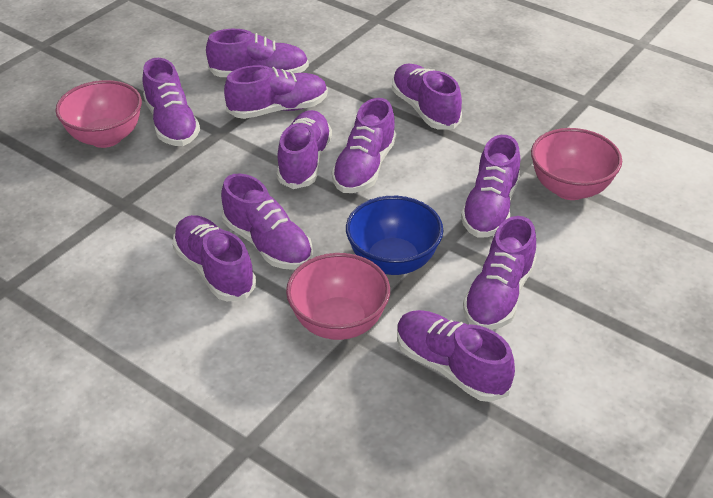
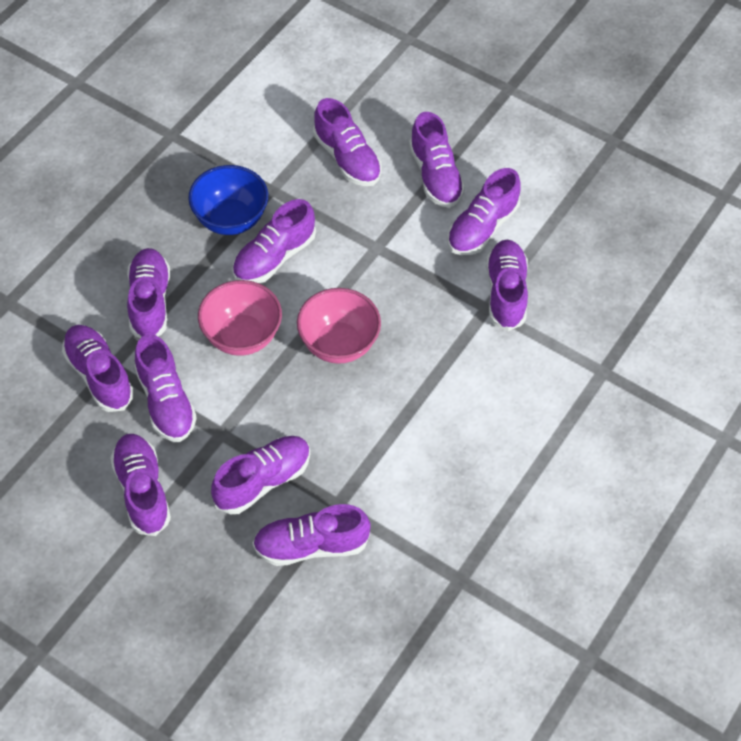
pink bowl: [56,80,142,148] [286,253,390,340] [531,128,622,200] = 3 -> [198,280,282,356] [297,288,381,364] = 2

